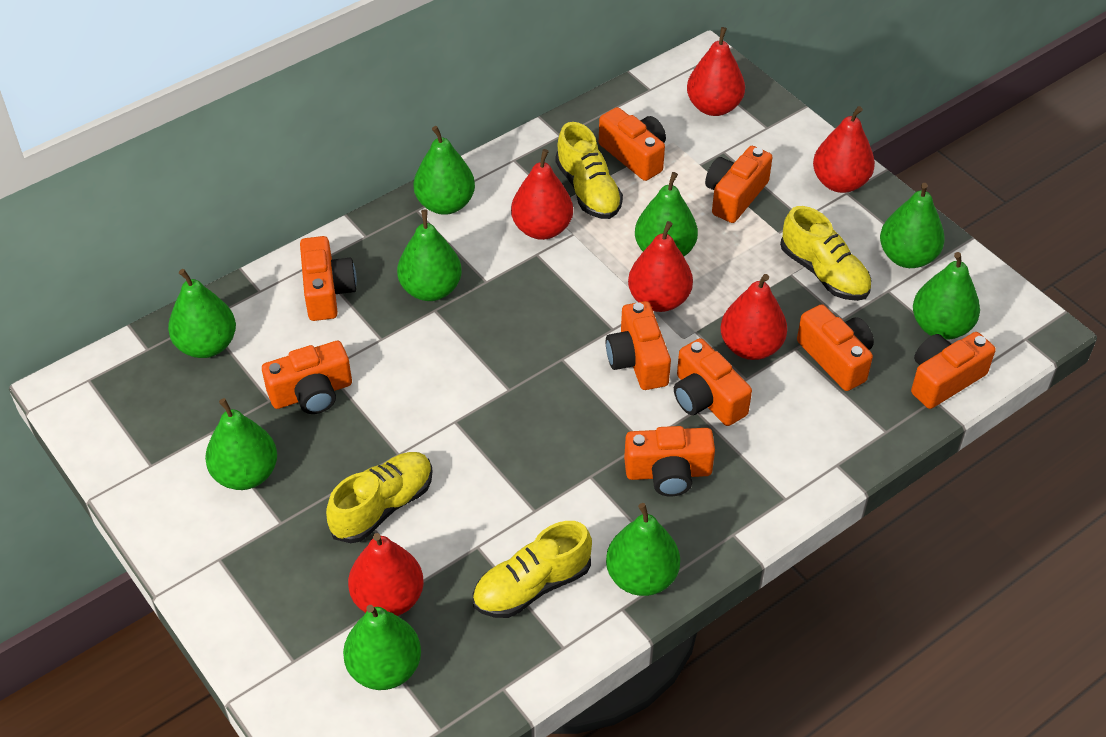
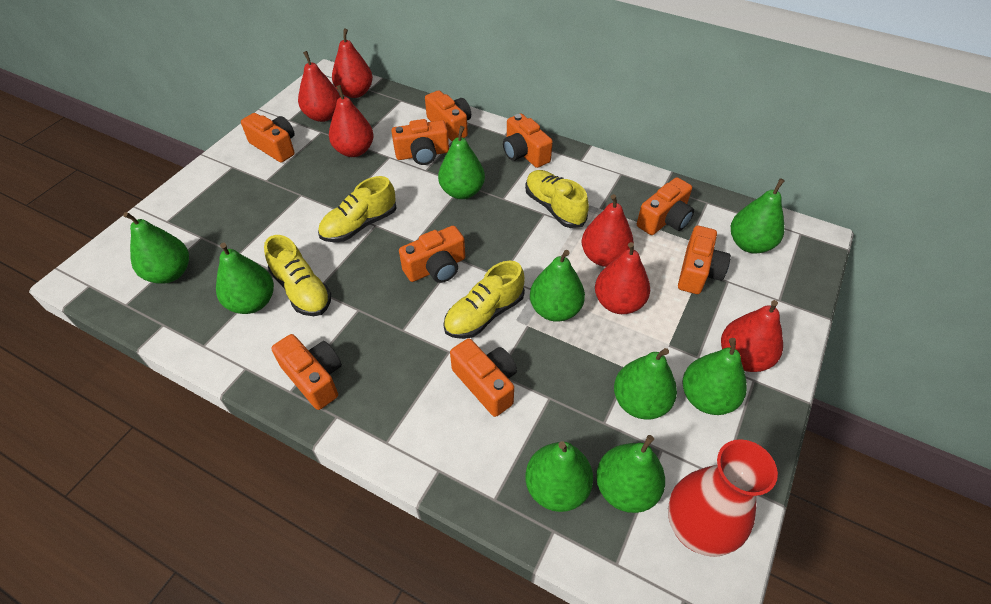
red vase: none = 0 -> [668,439,778,557] = 1

